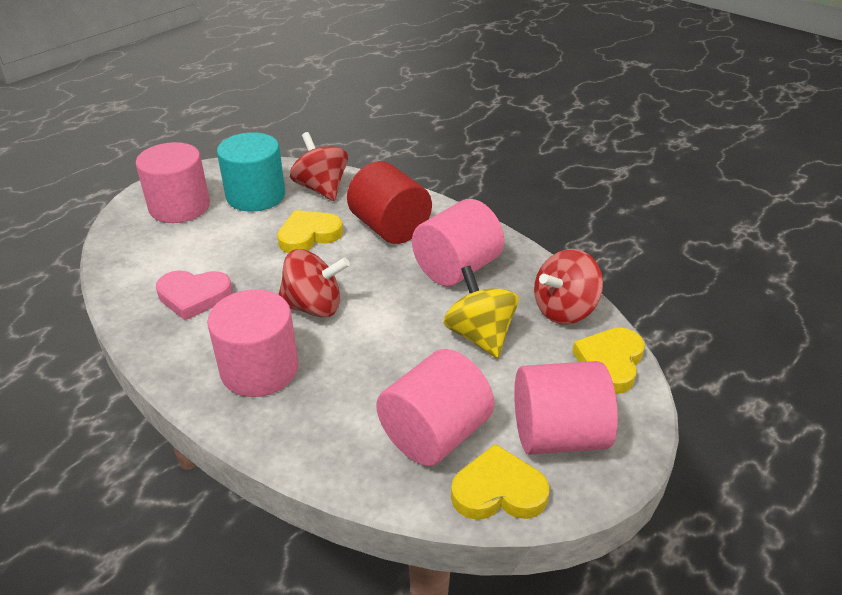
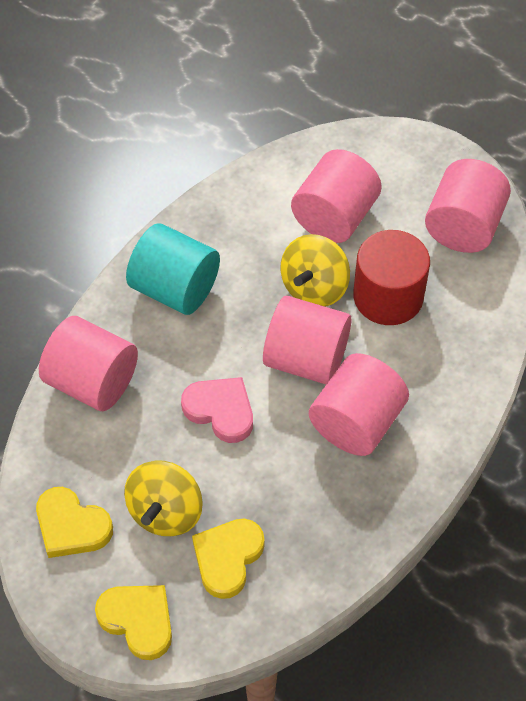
red spinning top: [278,249,350,318] [290,132,348,201] [534,249,603,324] = 3 -> none = 0
yellow spinning top: [443,265,519,358] = 1 -> [124,461,203,536] [281,234,350,307] = 2

